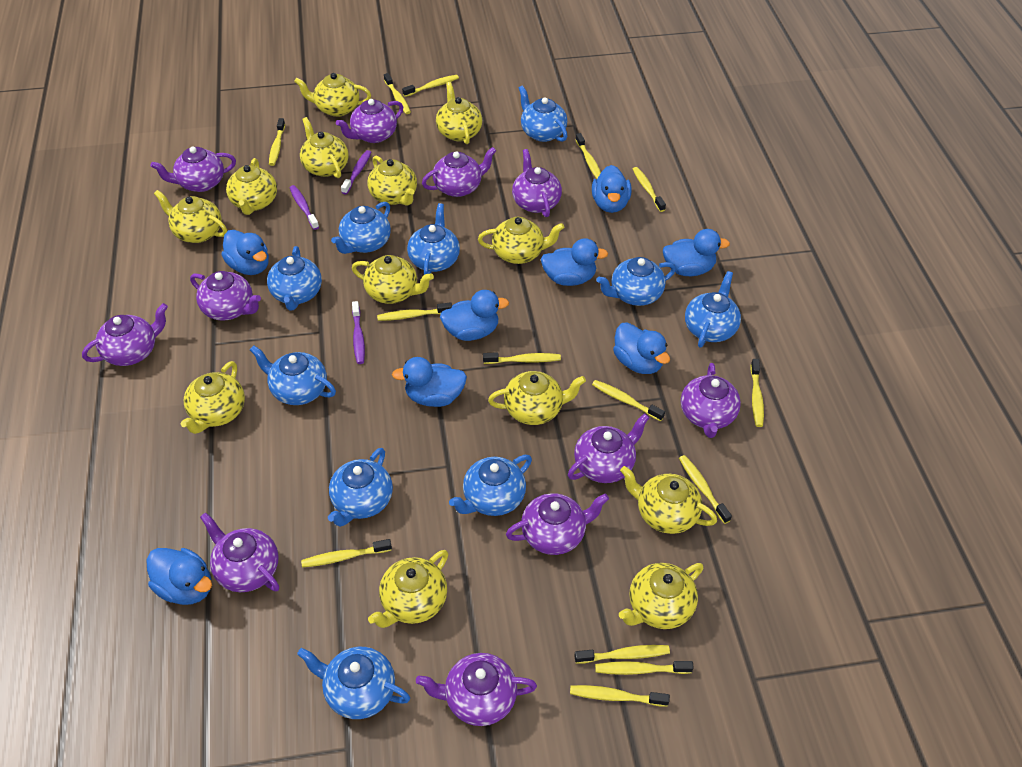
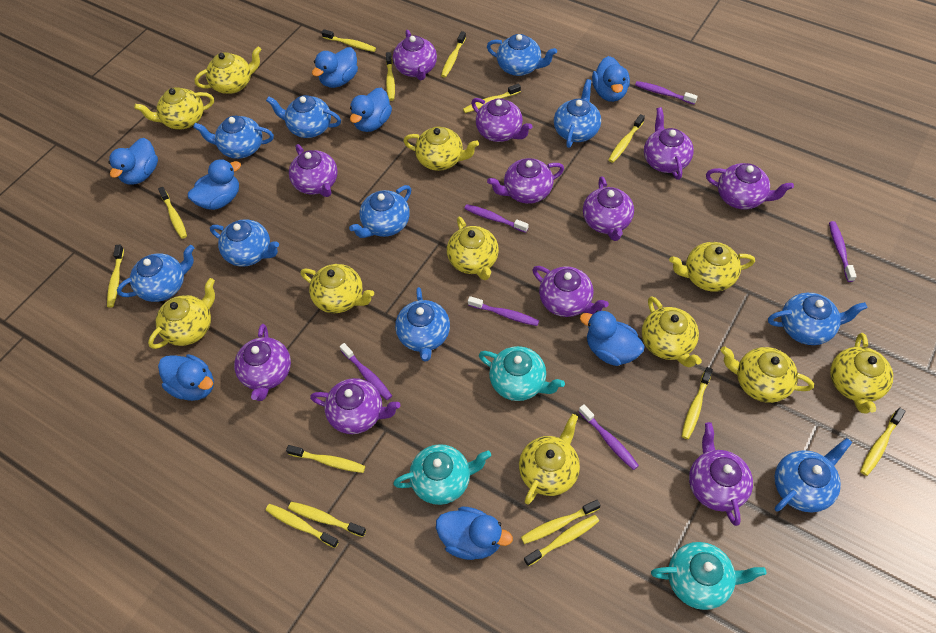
purple toothbrush: [290,185,319,230] [341,150,371,195] [352,301,365,364] = 3 -> [340,343,392,400] [464,204,528,233] [468,296,539,326] [579,404,639,470] [635,81,698,104] [829,221,857,282] = 6
turquoise teapot: none = 0 -> [393,444,491,505] [479,346,565,401] [651,542,766,610] = 3
yellow teapot: [154,190,227,243] [181,361,245,434] [226,158,277,215] [294,73,371,117] [300,117,349,178] [352,255,434,304] [367,156,417,206] [368,550,448,628] [436,82,482,144] [478,217,565,264] [488,371,586,425] [619,563,704,629] [620,466,717,534] = 13 -> [134,87,214,129] [148,278,215,349] [194,47,262,94] [301,264,374,313] [403,127,479,171] [447,217,499,280] [519,414,580,505] [642,296,702,367] [669,242,755,292] [720,346,814,403] [830,333,893,413] = 11

